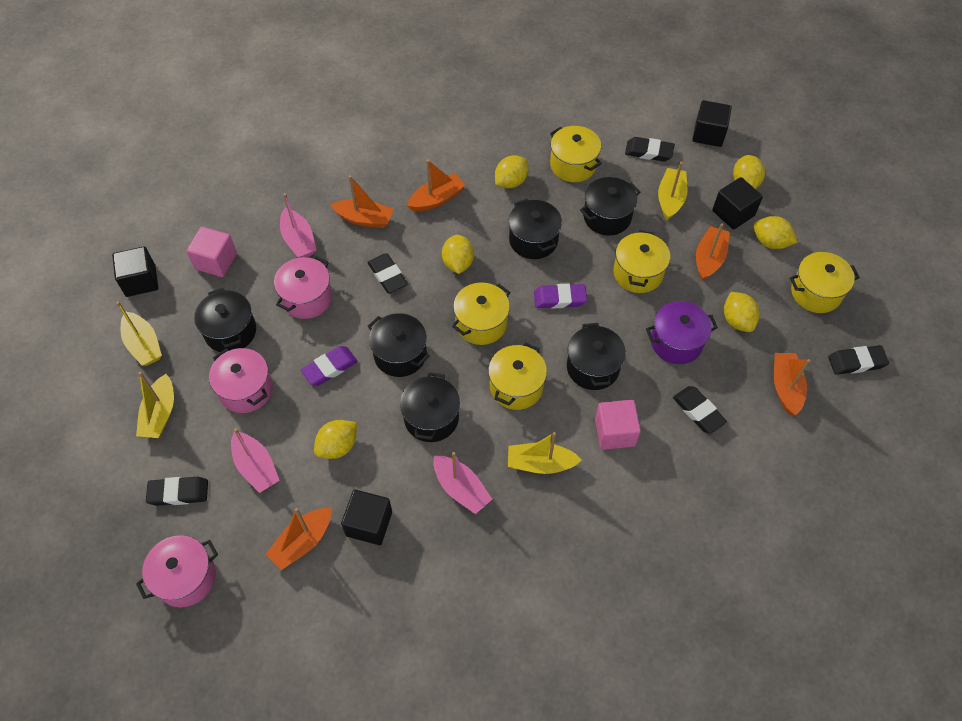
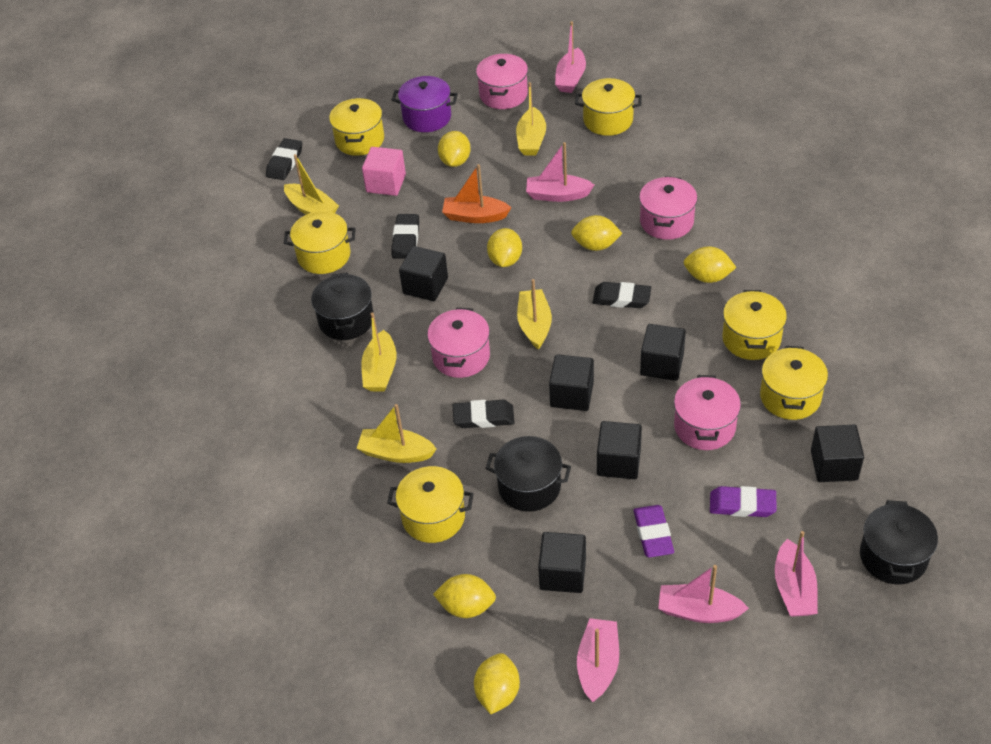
black cube: [112,246,158,297] [341,490,392,545] [692,100,732,147] [712,177,763,230] = 4 -> [399,246,448,301] [538,532,586,593] [549,354,594,411] [597,421,642,479] [640,324,686,381] [811,425,864,482] = 6
black eraser: [146,477,208,506] [367,253,408,293] [625,137,675,162] [673,386,727,433] [828,345,889,375] = 5 -> [266,138,302,180] [392,214,419,259] [453,400,515,428] [593,282,651,308] = 4
black pot: [194,288,256,352] [368,313,430,377] [400,372,460,442] [508,198,562,259] [567,323,626,390] [580,177,640,236] = 6 -> [311,272,374,340] [485,436,571,512] [860,500,938,584] = 3
orange boat: [266,508,331,570] [330,175,393,228] [407,159,465,212] [696,223,729,281] [774,353,810,416] = 5 -> [442,164,511,223] = 1
pink boat: [231,428,280,493] [280,193,316,258] [433,452,492,514] = 3 -> [526,142,594,202] [555,21,586,93] [577,618,619,702] [658,565,749,623] [775,531,818,617] = 5
pink cube: [186,227,237,277] [595,400,641,450] = 2 -> [362,147,406,196] = 1
pink pot: [136,535,218,608] [209,348,273,413] [274,256,332,319] = 3 -> [427,308,490,378] [476,54,528,109] [639,176,697,240] [674,375,741,450] = 4
yellow boat: [116,301,162,366] [136,372,174,438] [508,432,582,474] [658,162,688,220] = 4 -> [284,154,339,215] [356,404,436,463] [361,312,397,392] [516,82,546,156] [517,279,552,350] = 5
yellow pot: [452,282,510,345] [488,342,547,410] [550,126,602,182] [613,230,670,293] [790,252,860,313] = 5 -> [284,211,356,274] [329,98,384,156] [387,466,474,543] [575,78,642,136] [722,290,787,360] [760,346,828,420] = 6

